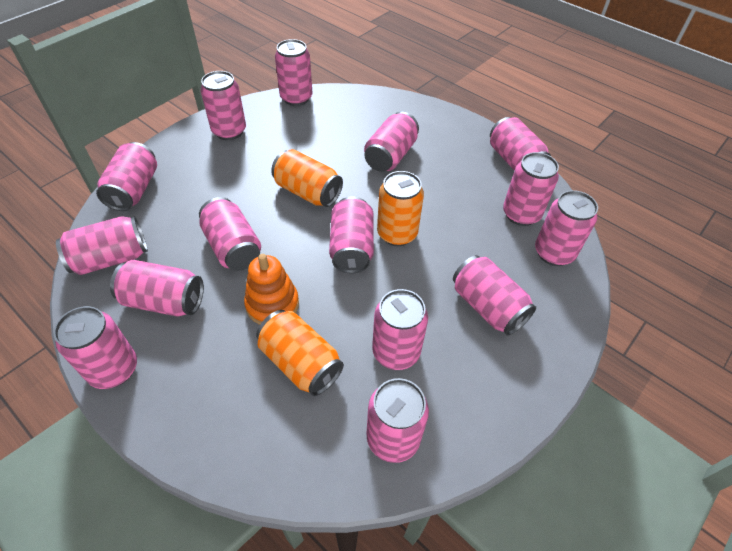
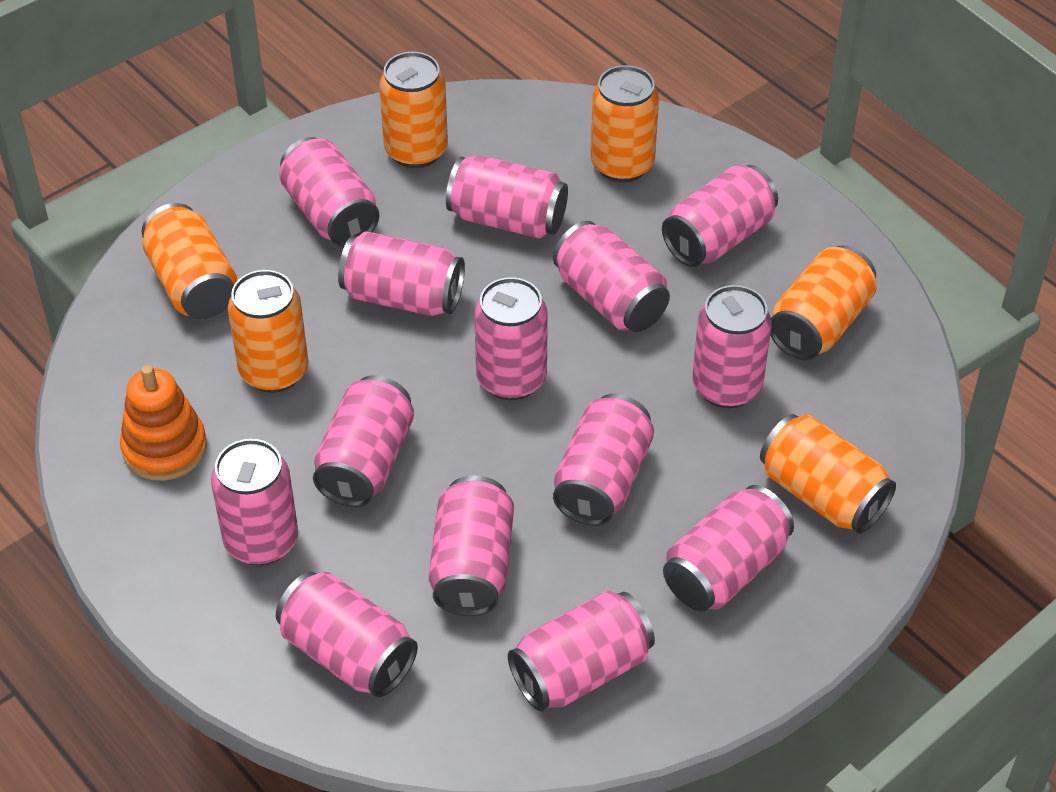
orange can: [256,310,344,396] [271,149,343,207] [377,171,424,246] = 3 -> [142,203,238,319] [228,270,309,393] [379,52,448,168] [591,65,659,182] [760,414,896,534] [770,245,877,360] = 6
pink can: [54,306,137,389] [56,216,148,275] [96,142,157,211] [110,260,204,317] [199,197,261,271] [201,71,246,140] [275,39,313,106] [329,197,374,273] [364,112,419,172] [366,378,429,463] [372,289,428,370] [453,255,536,336] [490,117,551,171] [503,152,559,226] [535,190,598,266] = 15 -> [211,439,298,566] [276,572,418,697] [279,137,379,247] [313,375,414,507] [338,231,465,316] [429,475,514,616] [446,155,568,239] [474,277,548,400] [508,591,655,712] [553,221,670,332] [553,394,654,526] [662,164,778,267] [663,485,794,611] [692,285,772,408] = 14

